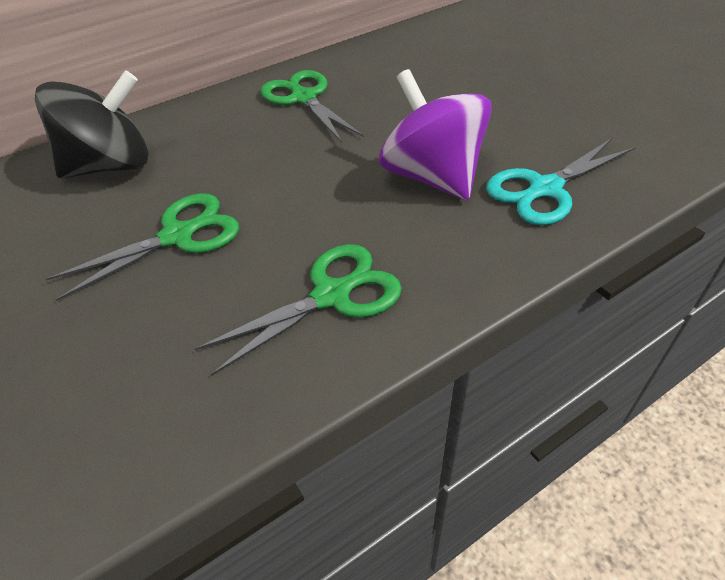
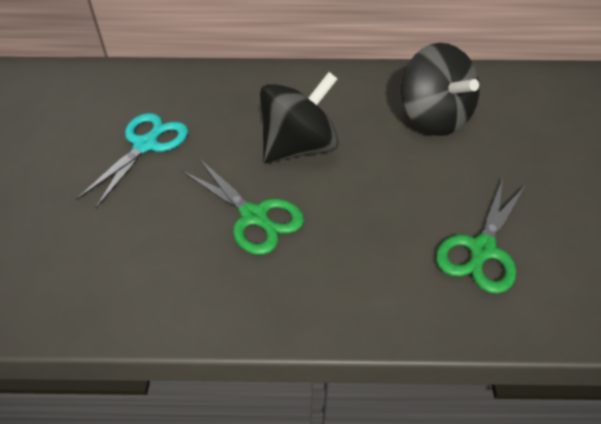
black spinning top: [35,70,149,179] = 1 -> [260,72,338,163] [401,43,480,136] = 2
green scissors: [46,193,239,301] [194,244,402,376] [261,70,364,143] = 3 -> [182,159,304,255] [436,178,526,294] = 2
purple spinning top: [379,69,492,200] = 1 -> none = 0

